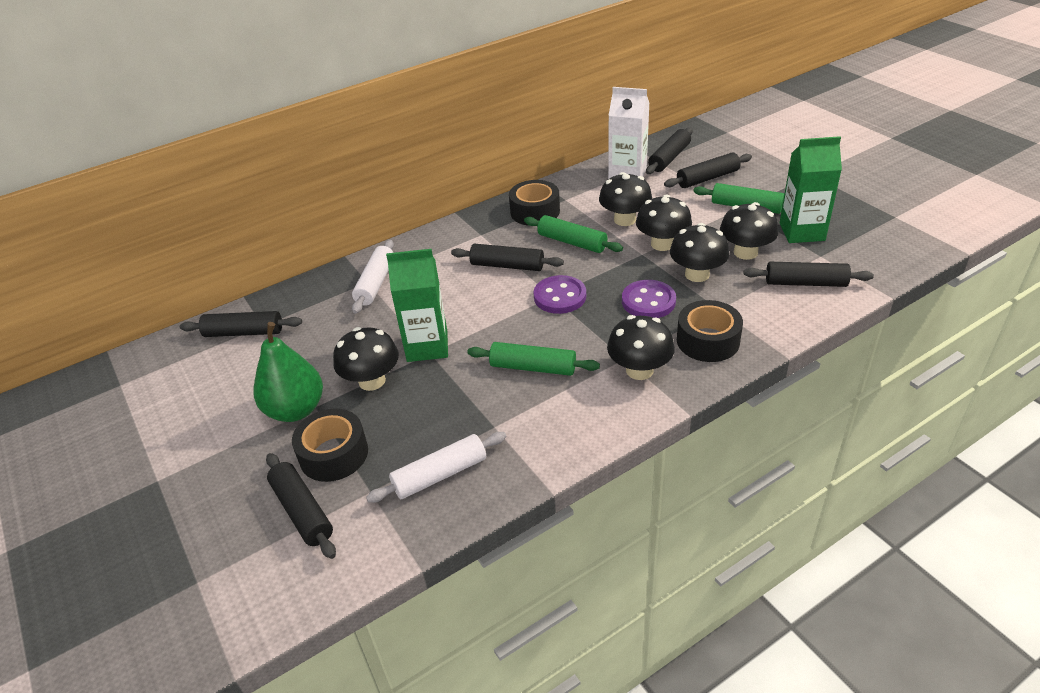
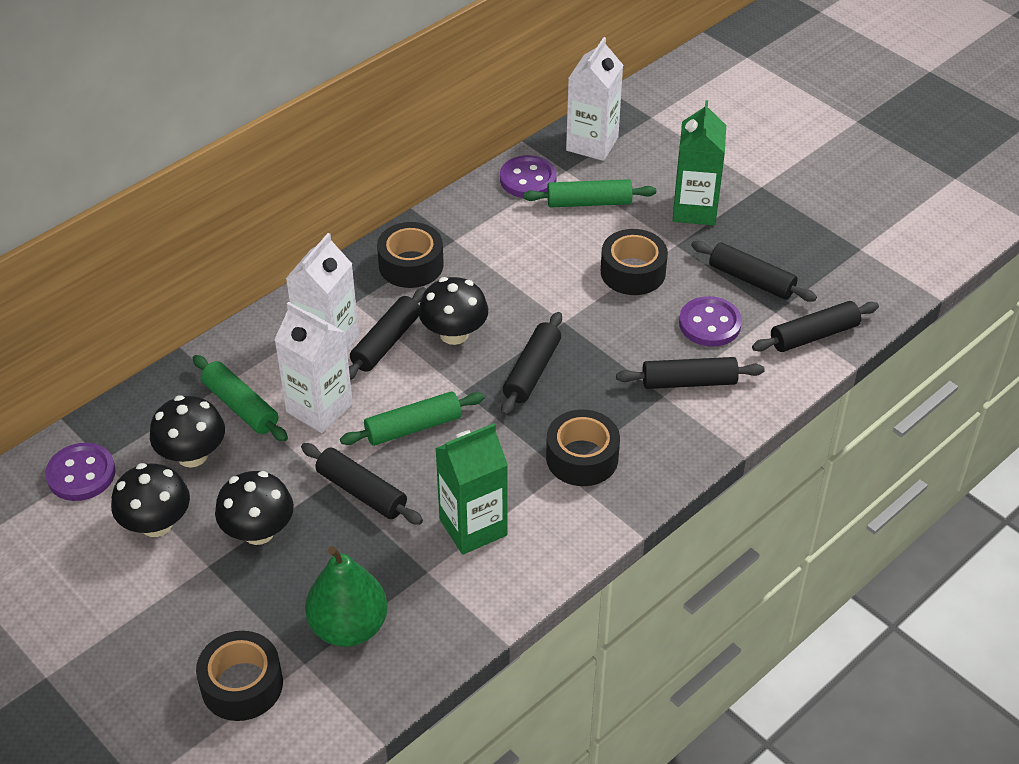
black mushroom: [333,327,399,391] [599,172,652,226] [607,315,675,380] [636,195,692,251] [670,223,730,282] [720,202,779,260] = 6 -> [111,463,190,537] [150,395,225,468] [215,471,294,545] [419,277,488,345] = 4
black tape: [292,408,368,482] [509,180,560,226] [677,300,743,362] = 3 -> [196,631,283,721] [377,222,444,288] [546,409,620,486] [601,229,668,295] = 4
purple button: [534,275,586,314] [622,280,676,318] = 2 -> [45,443,116,501] [500,155,557,198] [679,296,742,347] = 3
white carton: [608,87,650,179] = 1 -> [274,302,353,433] [286,233,359,351] [566,37,623,161] = 3
white rolling pin: [352,240,394,314] [366,432,506,503] = 2 -> none = 0

